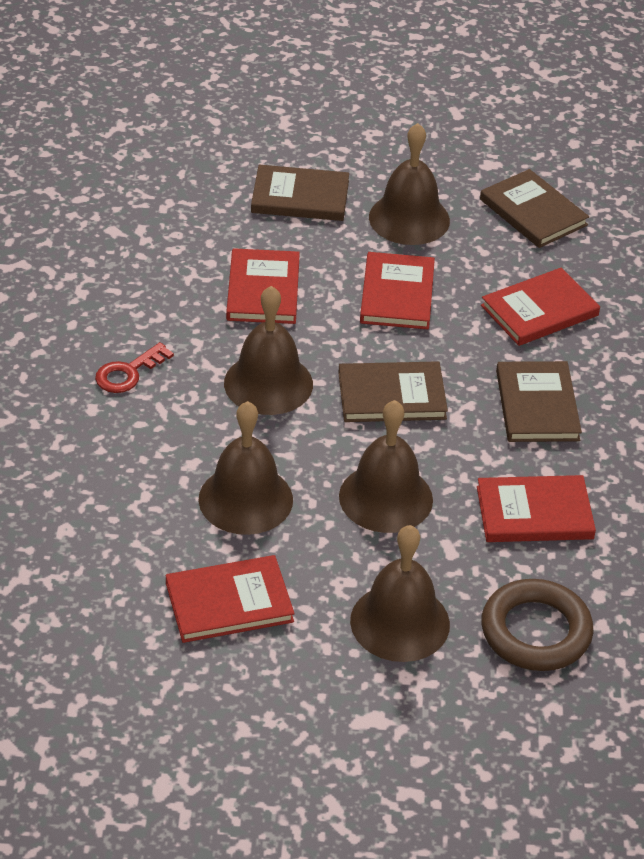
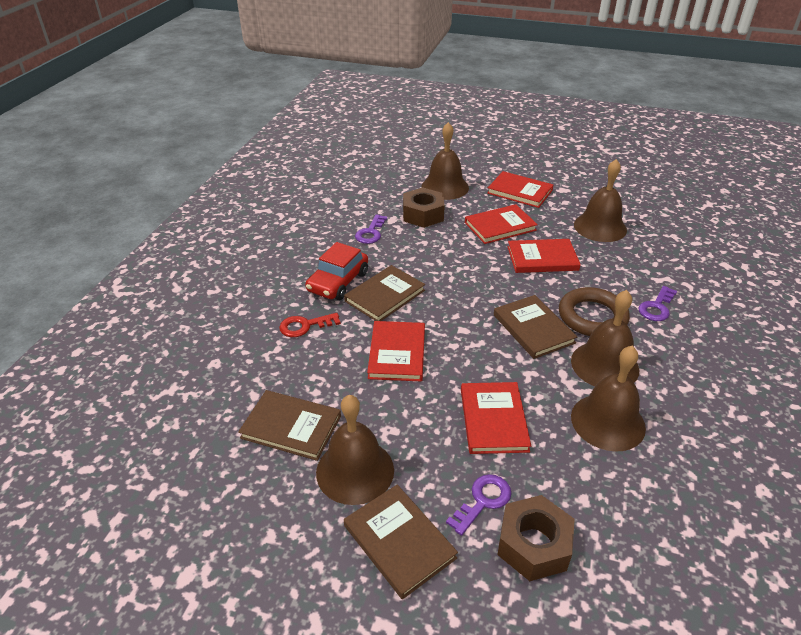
brown nut: none = 0 -> [403,187,445,228] [497,495,575,581] = 2
purple key: none = 0 -> [355,214,387,244] [446,474,512,536] [638,286,677,321] = 3
red car: none = 0 -> [305,242,368,300] = 1

